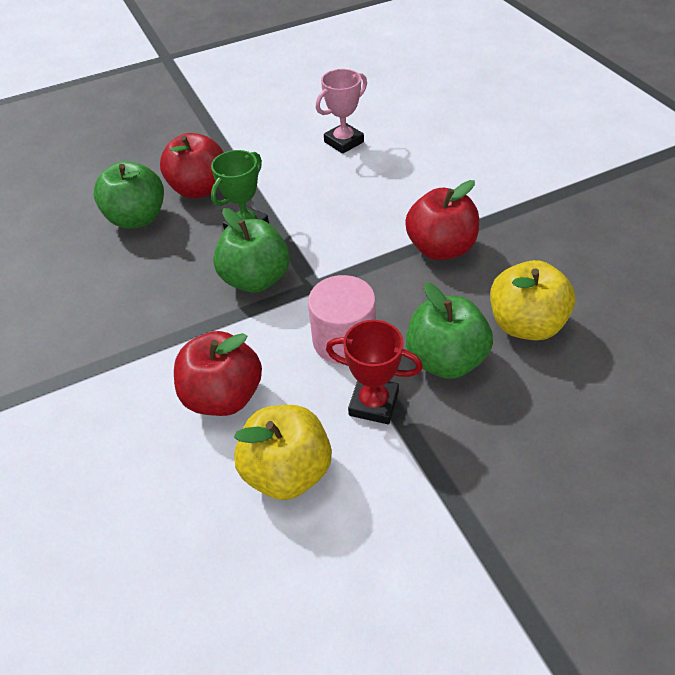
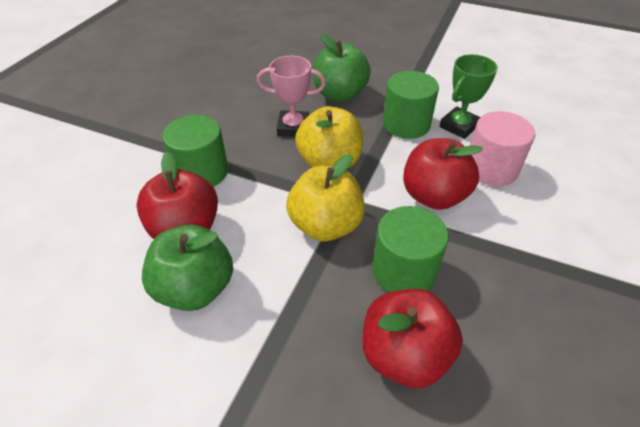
green apple: [94,161,164,229] [213,208,290,293] [406,283,493,379] = 3 -> [142,225,233,311] [313,34,371,102] = 2
green cylinder: none = 0 -> [162,115,228,187] [372,206,448,292] [383,71,439,139] = 3
red trophy: [326,320,423,424] = 1 -> none = 0

